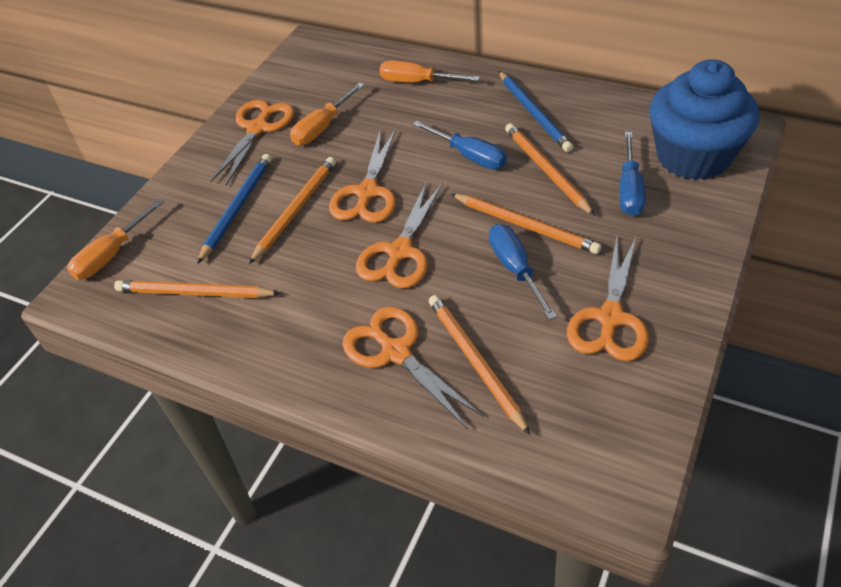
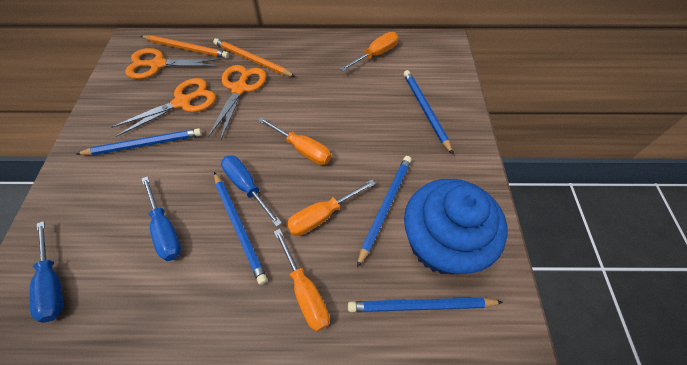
blue pencil: [197,154,271,264] [499,71,573,152] = 2 -> [77,128,202,155] [214,172,268,285] [348,297,503,312] [357,156,412,267] [404,70,453,155] = 5
orange pencil: [114,280,280,298] [249,157,336,264] [429,295,530,435] [451,194,601,254] [505,123,595,216] = 5 -> [141,35,229,58] [213,38,296,77] = 2
orange scissors: [210,100,294,186] [329,129,396,223] [342,307,484,429] [356,181,443,289] [567,236,649,361] = 5 -> [111,78,216,137] [125,48,222,79] [208,65,266,139] = 3
orange screwdriver: [67,199,164,280] [290,83,364,145] [380,60,480,83] = 3 -> [258,117,331,165] [274,229,330,332] [286,180,376,236] [340,32,399,71] = 4

